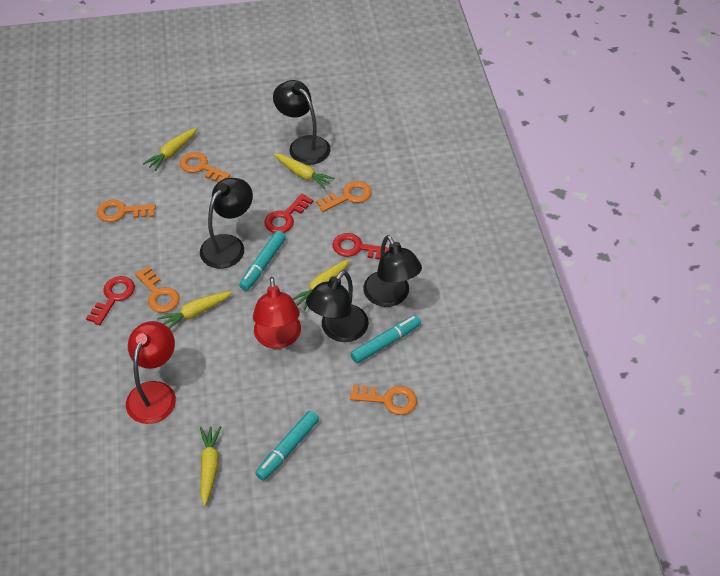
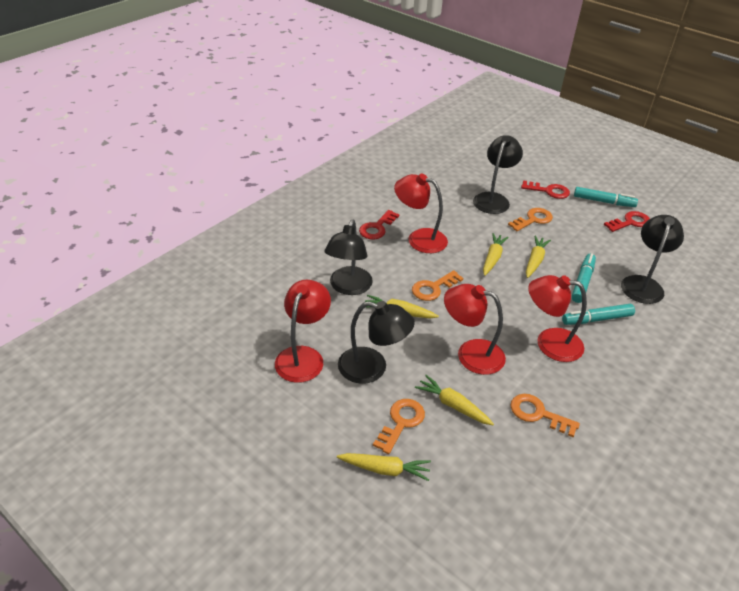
orange key: [97,200,156,222] [135,266,180,313] [180,152,230,183] [316,181,372,212] [350,384,417,415] = 5 -> [373,399,425,454] [412,270,463,301] [508,208,553,231] [510,394,580,437] = 4
red lamp: [126,321,176,424] [253,277,301,349] = 2 -> [275,280,331,383] [394,174,448,253] [444,284,506,375] [528,275,587,362] = 4

